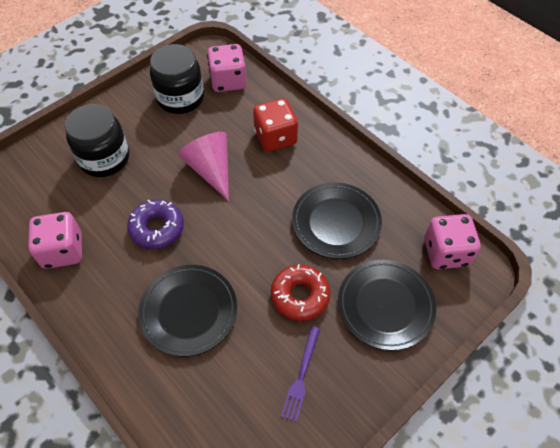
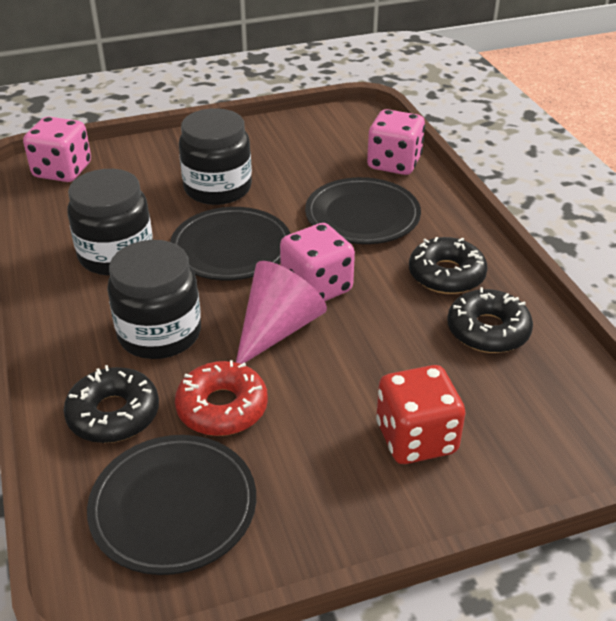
black donut: none = 0 -> [64,365,159,443] [409,237,488,294] [447,287,533,353] = 3
black jar: [65,104,129,177] [150,44,204,114] = 2 -> [67,169,153,275] [107,240,201,359] [179,108,252,205] = 3
purple donut: [127,199,184,249] = 1 -> none = 0
purple fork: [281,326,320,422] = 1 -> none = 0

